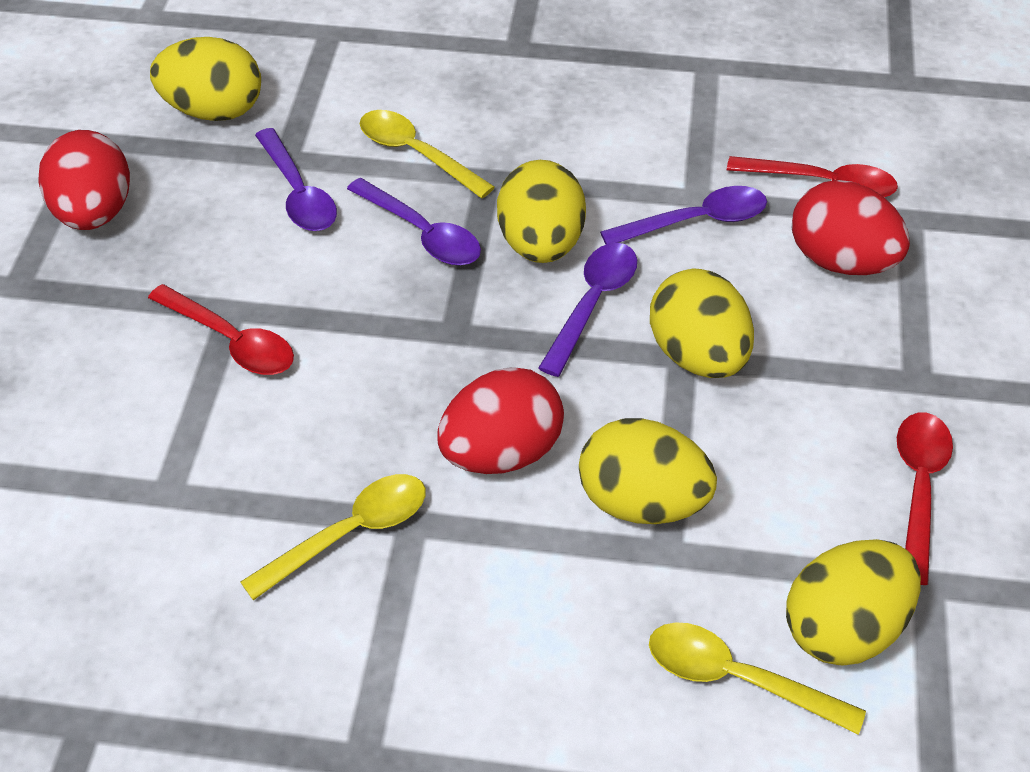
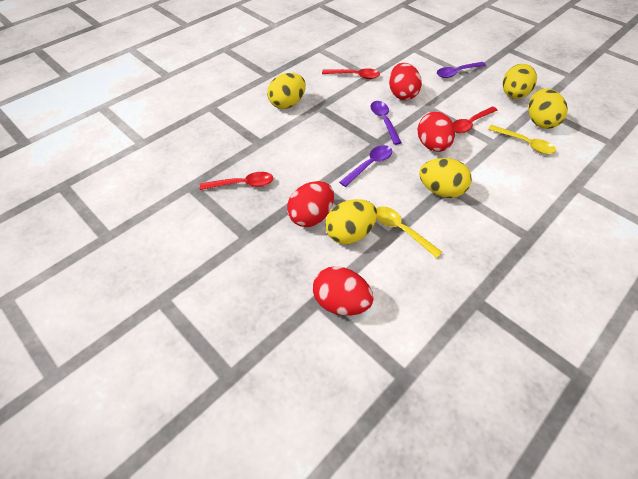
purple spoon: [255,128,337,231] [347,178,481,265] [538,243,637,377] [600,186,767,244] = 4 -> [339,145,392,187] [370,101,402,145] [437,62,486,78] = 3
red egg: [38,130,130,230] [438,367,564,474] [792,180,910,275] = 3 -> [287,181,334,227] [313,266,374,315] [389,63,422,100] [417,112,455,152] = 4
yellow spoon: [240,474,426,601] [360,110,495,198] [649,622,866,735] = 3 -> [376,206,442,258] [488,125,556,154] = 2

